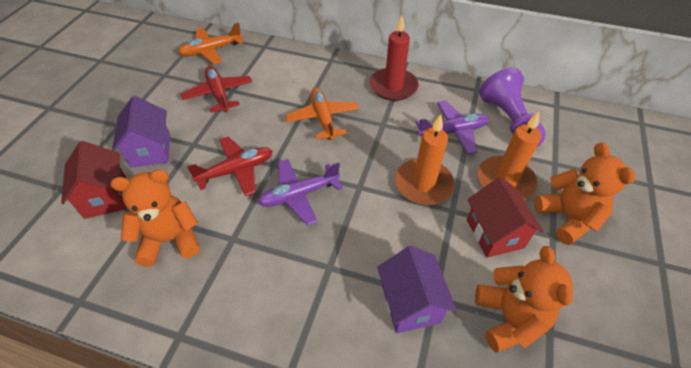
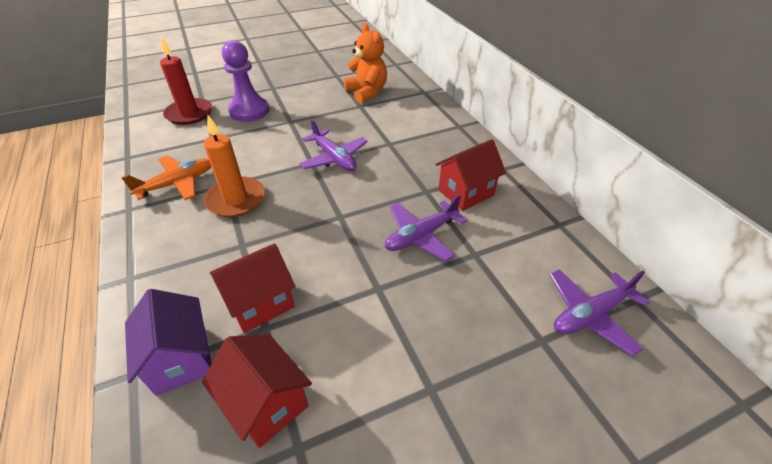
orange candle: [395,114,455,205] [477,111,541,200] = 2 -> [204,115,265,217] = 1
orange plane: [178,23,243,65] [285,88,359,140] = 2 -> [121,155,211,200] = 1
orange teddy bear: [111,170,200,267] [475,246,573,352] [534,142,635,245] = 3 -> [344,23,387,103] = 1
purple house: [112,96,170,168] [377,246,457,333] = 2 -> [125,289,212,396] = 1
purple plane: [257,159,343,226] [415,101,489,155] = 2 -> [299,119,368,171] [385,194,467,262] [550,269,649,356] = 3
red house: [61,141,126,219] [467,177,544,258] = 2 -> [202,334,312,448] [210,243,295,333] [435,139,506,211] = 3
red plane: [181,66,252,113] [187,137,273,196] = 2 -> none = 0

